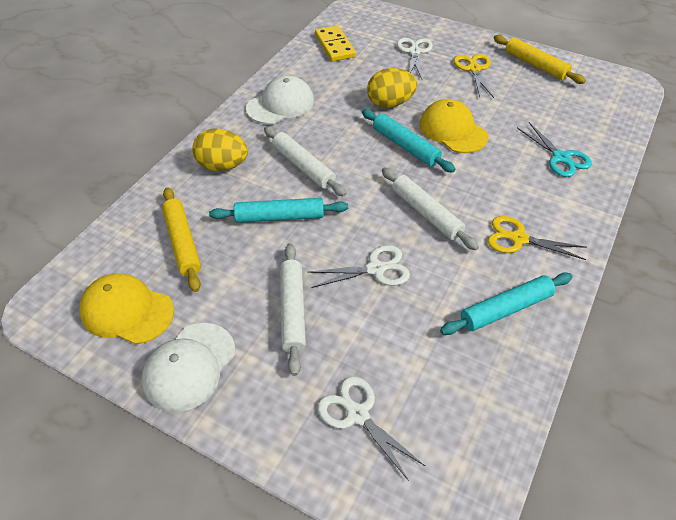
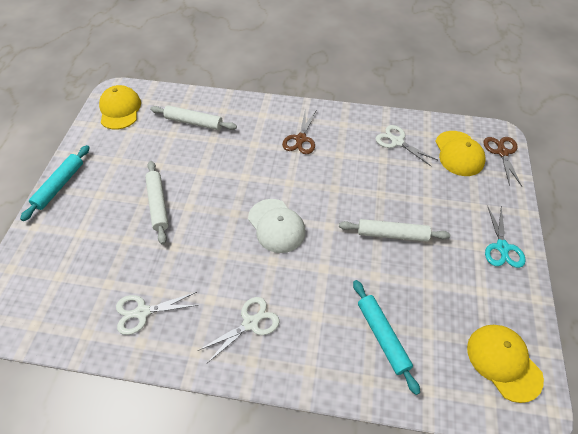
brown scissors: none = 0 -> [282,111,316,154] [483,137,522,186] = 2
turquoise rolling pin: [209,198,348,223] [362,109,456,173] [440,272,573,335] = 3 -> [20,145,90,221] [353,280,420,395] = 2
white cap: [141,323,235,412] [246,76,314,124] = 2 -> [248,199,306,253] = 1
yellow cap: [79,273,174,345] [419,99,488,153] = 2 -> [99,85,141,130] [435,131,485,176] [467,325,544,403] = 3
yellow domino: [315,25,356,62] = 1 -> none = 0
yellow egg: [192,129,248,171] [367,68,417,108] = 2 -> none = 0
yellow rolling pin: [162,187,201,292] [493,35,586,84] = 2 -> none = 0
yellow scissors: [453,54,494,98] [488,216,587,260] = 2 -> none = 0

